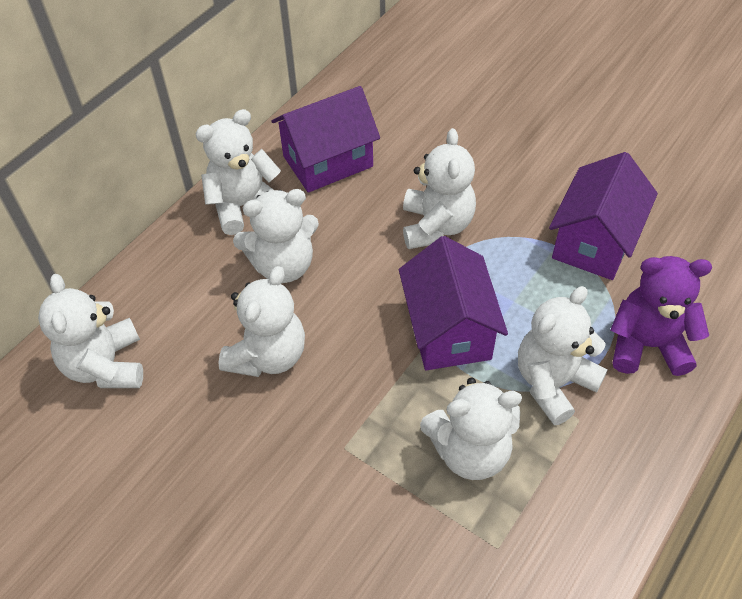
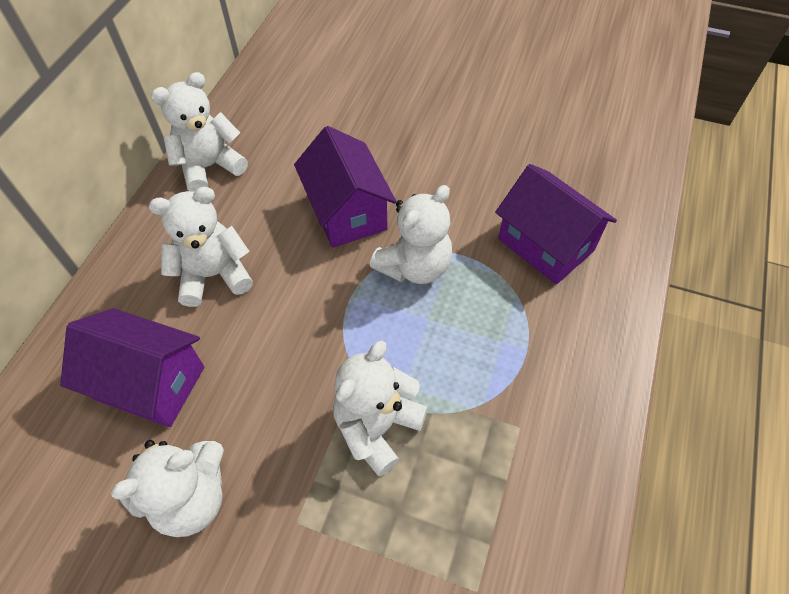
purple teddy bear: [611,256,712,376] = 1 -> none = 0
white teddy bear: [38,274,143,388] [196,109,281,235] [219,266,305,377] [233,189,319,283] [403,128,476,249] [420,378,522,480] [518,286,608,425] = 7 -> [111,440,224,537] [149,187,253,307] [151,72,248,192] [333,341,428,476] [370,185,452,284] = 5

